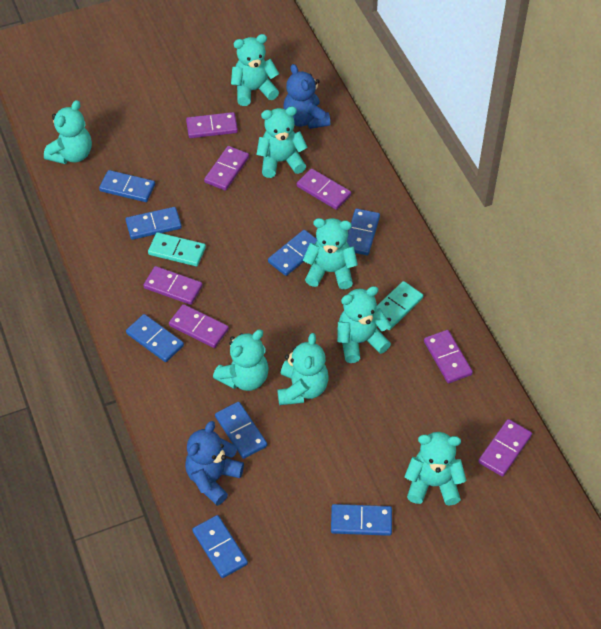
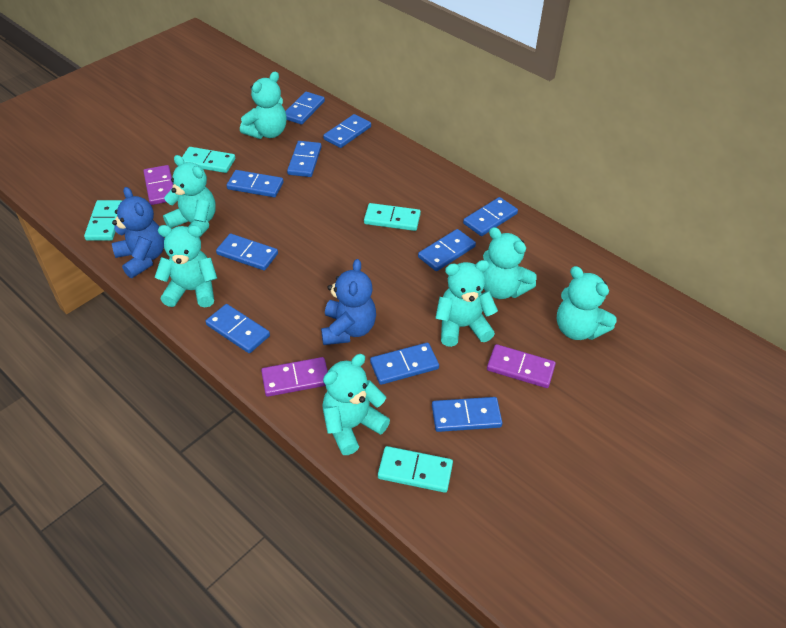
blue domino: [99,170,155,202] [126,207,182,240] [126,314,184,362] [192,515,248,578] [215,402,267,459] [268,230,317,276] [331,504,392,536] [347,209,380,255] = 8 -> [205,304,270,353] [216,234,278,271] [227,170,283,197] [285,92,325,125] [287,141,321,177] [323,114,371,148] [370,343,439,385] [418,229,476,271] [432,397,502,432] [463,197,518,236] = 10
purple domino: [143,266,203,305] [169,304,229,348] [186,112,238,138] [204,146,249,191] [297,169,351,210] [424,330,473,383] [478,419,532,477] = 7 -> [143,165,173,205] [261,357,328,397] [487,344,556,388] = 3
turquoise domino: [148,232,206,266] [376,281,423,330] = 2 -> [84,200,122,241] [182,147,235,173] [364,203,421,231] [378,446,453,493] = 4
turquoise teddy bear: [44,100,92,164] [213,330,269,391] [231,34,279,106] [256,106,308,178] [277,333,328,405] [303,218,358,289] [337,286,391,363] [405,432,467,506] = 8 -> [155,225,217,307] [163,155,216,238] [240,72,287,139] [323,354,390,455] [435,260,498,347] [483,227,537,299] [557,266,617,340] = 7

